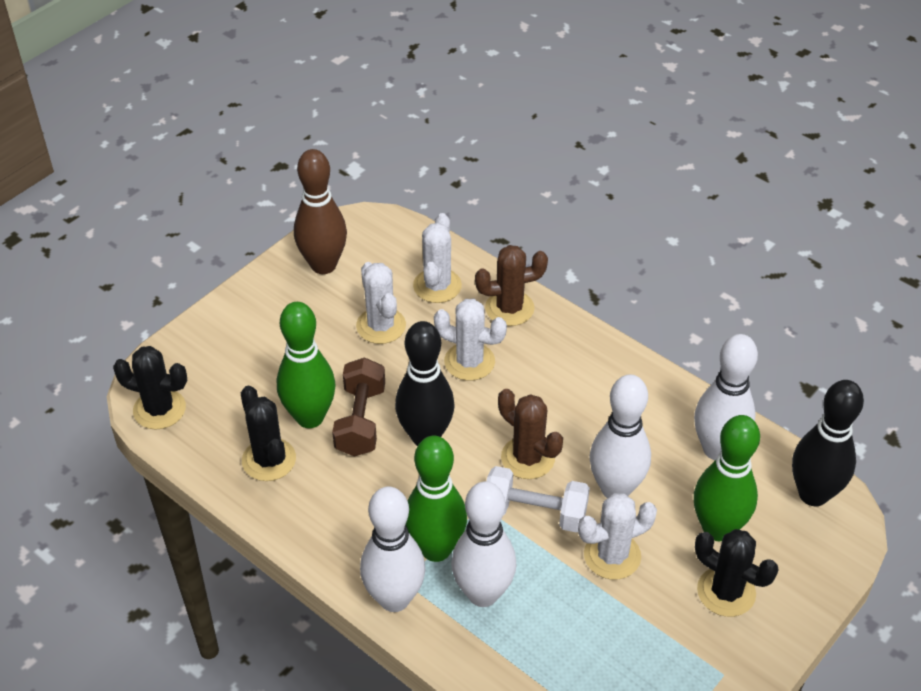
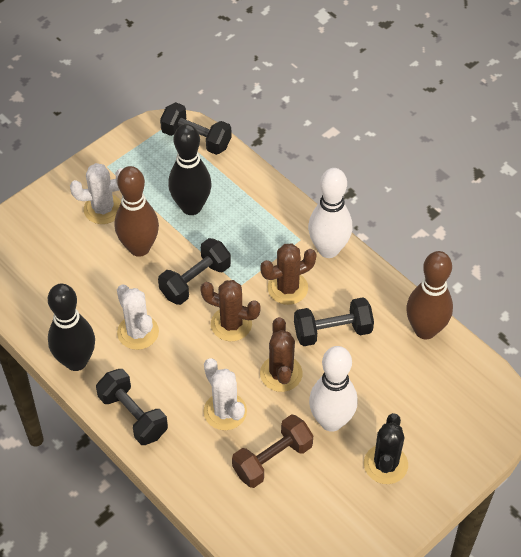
black cactus: [113,346,187,429] [240,386,296,481] [695,529,778,617] = 3 -> [364,413,408,484] = 1
black dumbbell: none = 0 -> [96,369,168,445] [158,238,231,305] [160,102,232,155] [294,297,374,346] = 4
brown bowling pin: [294,149,347,274] = 1 -> [115,166,159,257] [406,251,453,339] = 2
brown cactus: [475,245,548,326] [498,389,563,479] = 2 -> [200,280,261,341] [260,243,317,305] [260,317,302,392] = 3
green bowling pin: [277,302,336,428] [405,436,467,562] [694,415,760,541] = 3 -> none = 0
white bowling pin: [360,486,426,612] [451,481,517,607] [589,374,651,498] [694,334,758,460] = 4 -> [308,168,352,258] [309,346,358,432] = 2
white cactus: [356,262,406,344] [413,213,462,303] [434,299,507,381] [578,493,657,580] = 4 -> [70,163,123,224] [117,284,159,350] [203,358,247,430] = 3
white dumbbell: [487,466,590,533] = 1 -> none = 0

